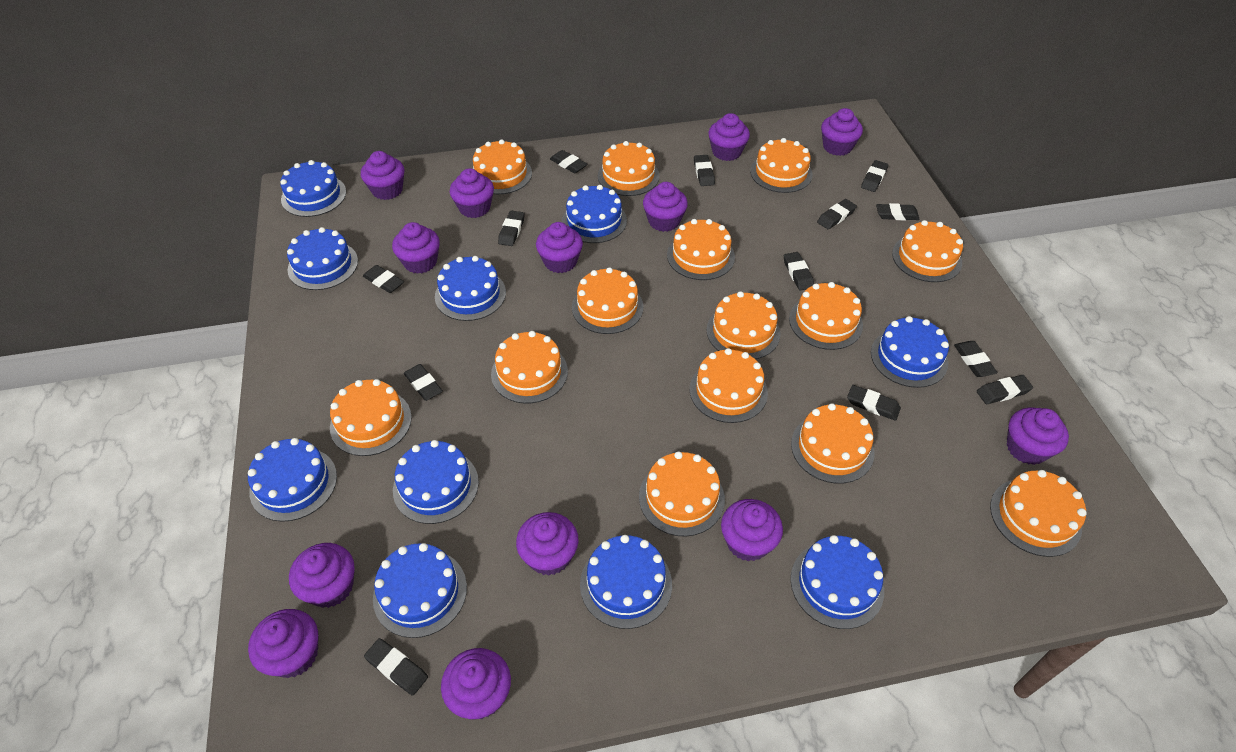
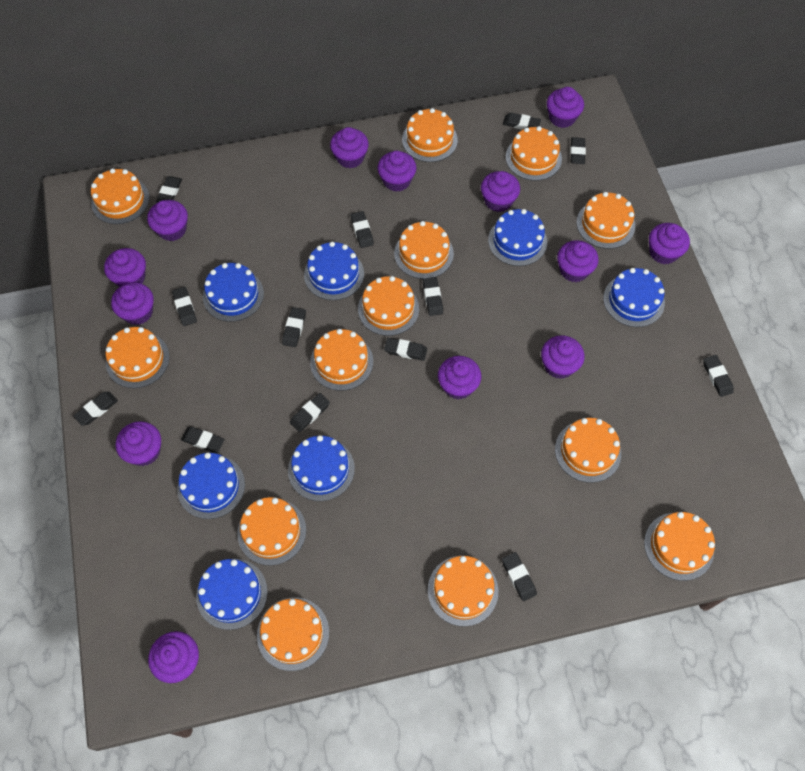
blue cake: [248,438,337,522] [280,160,346,217] [287,227,358,290] [373,543,467,638] [393,440,479,524] [435,256,506,321] [562,185,627,243] [580,535,672,629] [791,535,884,629] [871,316,949,388] = 10 -> [177,452,245,519] [196,559,268,630] [203,263,264,322] [288,435,355,501] [304,242,364,300] [488,209,547,266] [603,268,665,327] = 7
orange cake: [330,379,412,456] [472,139,532,194] [491,331,568,403] [572,267,643,334] [598,141,660,196] [639,451,725,537] [667,219,735,280] [690,348,768,423] [706,291,780,359] [750,138,813,193] [789,282,863,350] [791,403,874,483] [892,220,963,282] [990,470,1087,557] = 14 -> [91,168,149,224] [106,327,169,388] [237,497,306,566] [257,598,329,671] [310,329,373,391] [358,276,419,336] [394,221,454,279] [402,108,458,162] [428,556,498,626] [506,126,562,181] [555,418,621,483] [577,192,635,249] [644,512,715,581] = 13

